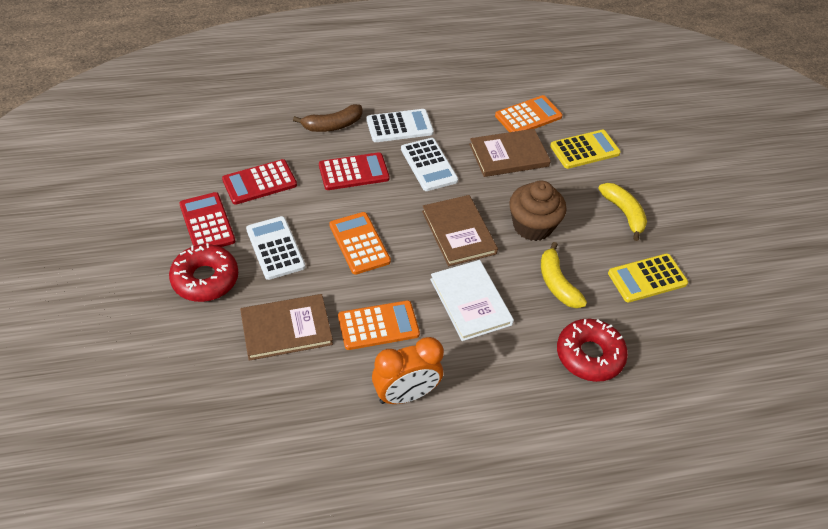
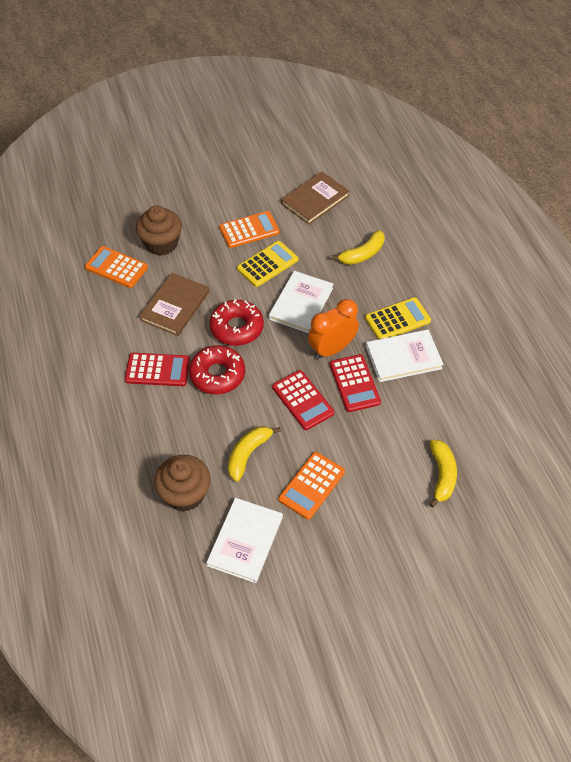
brown banana: [293,104,362,132] = 1 -> none = 0
brown book: [240,294,333,361] [422,195,498,266] [469,129,551,177] = 3 -> [139,273,210,336] [281,172,350,225] = 2
brown cupcake: [509,180,567,241] = 1 -> [136,205,182,256] [154,455,211,511] = 2
white book: [430,260,514,341] = 1 -> [206,498,283,583] [269,271,333,333] [366,330,444,382] = 3
white calculator: [246,216,305,280] [367,109,434,142] [401,138,458,191] = 3 -> none = 0
yellow banana: [541,242,587,308] [598,183,647,241] = 2 -> [228,426,281,482] [331,230,385,265] [429,440,457,508] = 3

